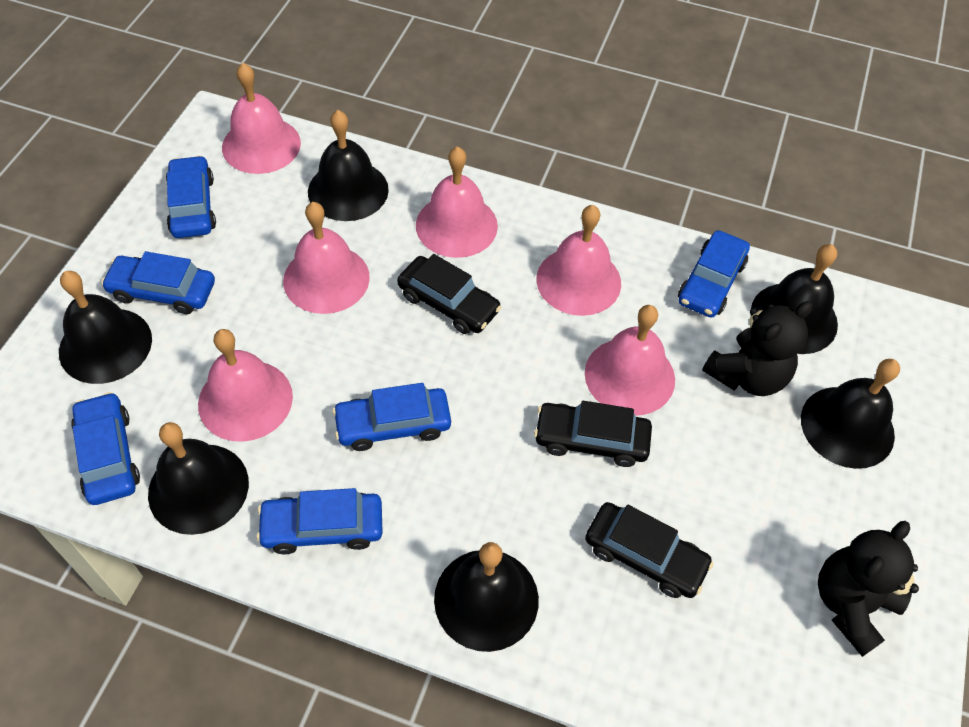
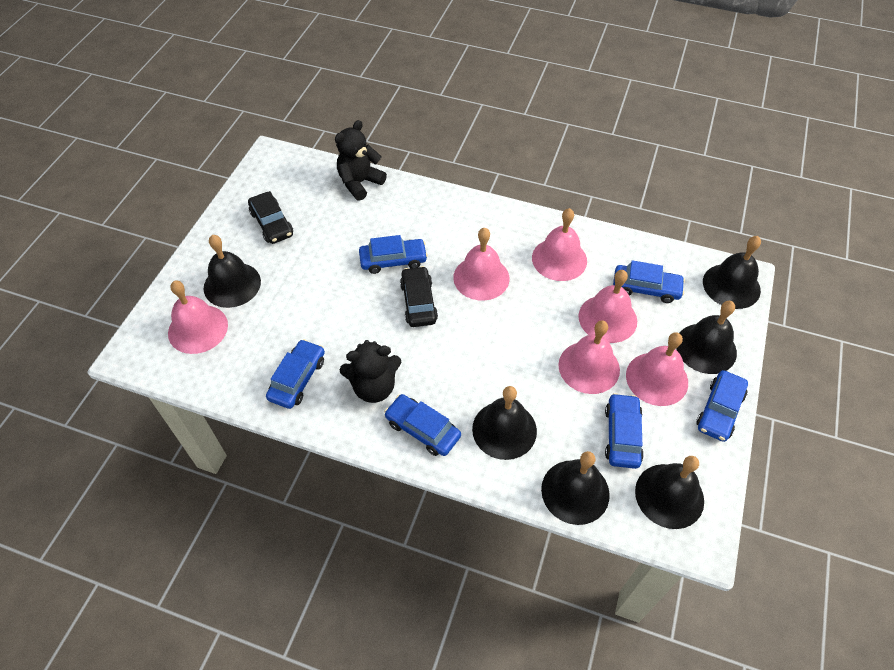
black car: [397,254,501,334] [534,401,652,467] [585,502,714,598] = 3 -> [248,191,293,244] [400,266,438,327] = 2

